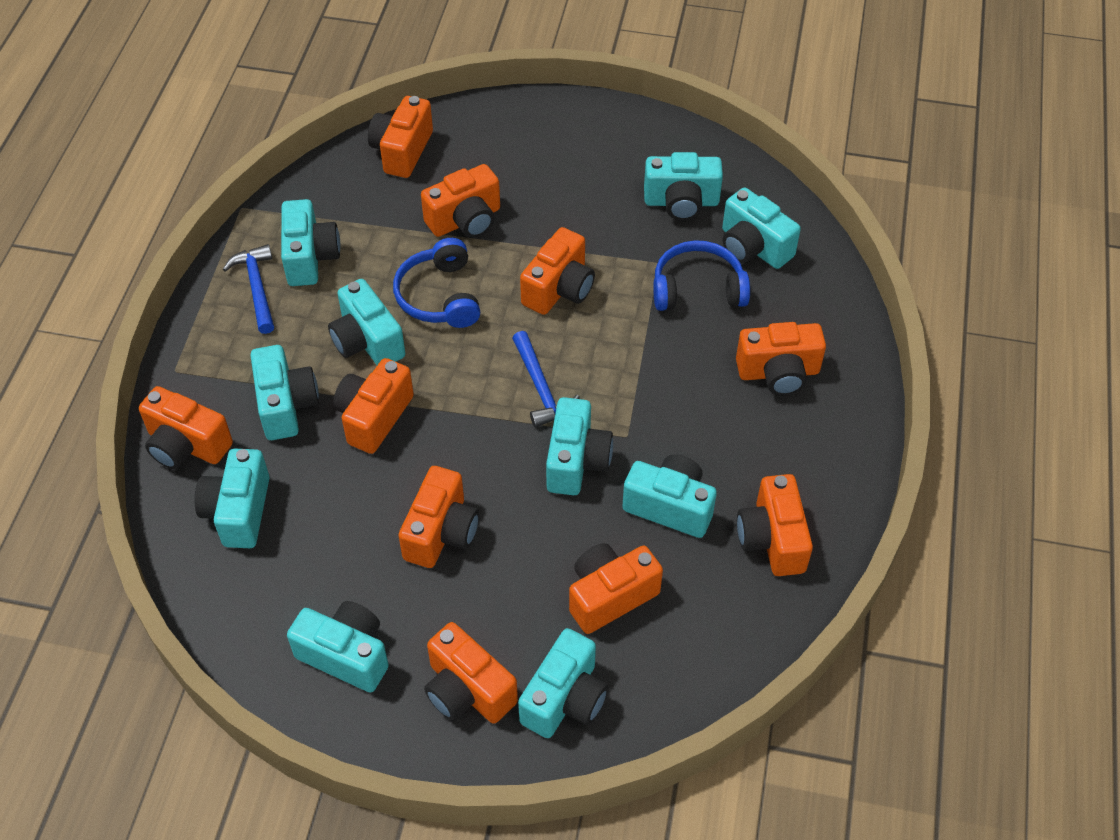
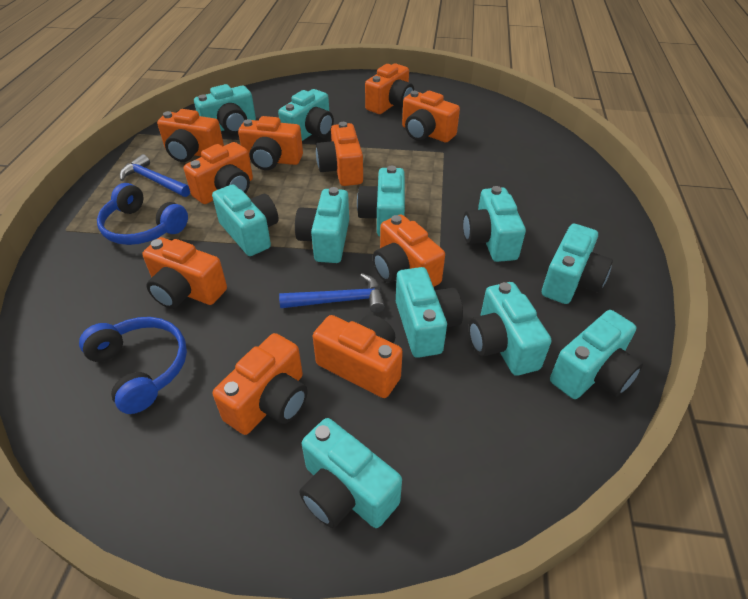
turquoise camera: [194,449,270,548] [250,345,319,440] [281,199,341,286] [287,601,389,693] [328,279,405,365] [518,628,608,738] [546,397,613,495] [622,454,717,538] [644,152,723,221] [722,188,801,269] = 10 -> [194,84,256,134] [212,184,279,256] [278,89,334,141] [295,187,349,263] [299,418,402,528] [357,166,405,237] [396,267,463,358] [463,186,526,262] [469,282,551,376] [542,224,613,304] [550,310,643,399] = 11

